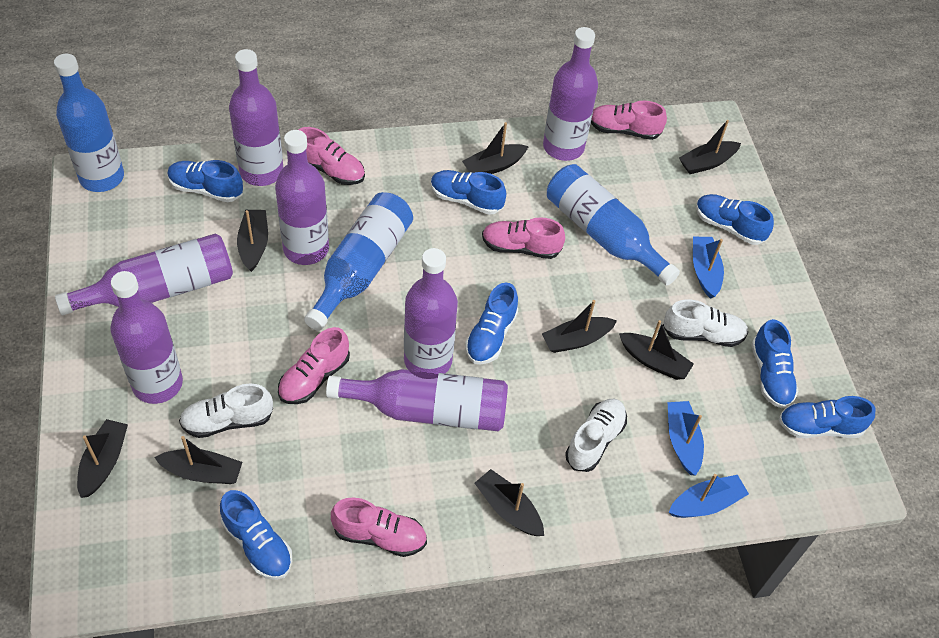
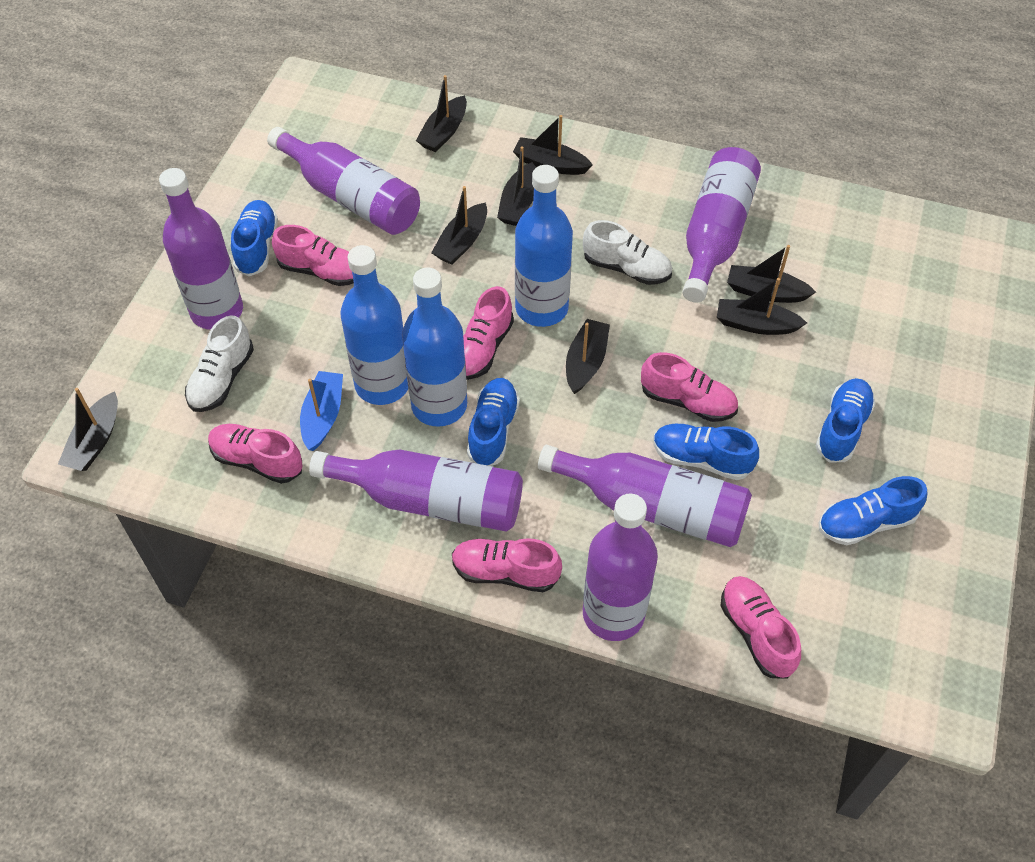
blue boat: [668,401,704,476] [669,474,749,518] [693,237,724,299] = 3 -> [300,371,343,451] = 1
blue shoe: [167,160,243,202] [220,490,292,580] [431,170,506,215] [465,283,518,365] [696,194,774,245] [751,319,799,408] [779,396,875,438] = 7 -> [231,200,278,276] [467,378,520,466] [653,424,759,480] [816,378,876,463] [819,476,927,545] = 5
pink shoe: [278,327,350,404] [299,127,365,185] [331,498,427,557] [482,217,565,259] [591,101,667,140] = 5 -> [208,424,303,484] [272,225,354,286] [452,538,562,592] [463,286,514,380] [641,352,738,422] [721,576,801,679] = 6
purple bottle: [55,233,233,315] [110,271,183,404] [229,49,283,186] [275,130,329,265] [326,369,508,431] [404,248,458,373] [543,27,598,161] = 7 -> [159,168,243,330] [267,127,420,235] [309,449,523,532] [538,445,752,547] [583,493,658,641] [683,147,761,303] = 6
white shoe: [179,383,273,438] [565,399,627,472] [663,299,749,347] = 3 -> [185,316,254,412] [583,220,672,285] = 2

